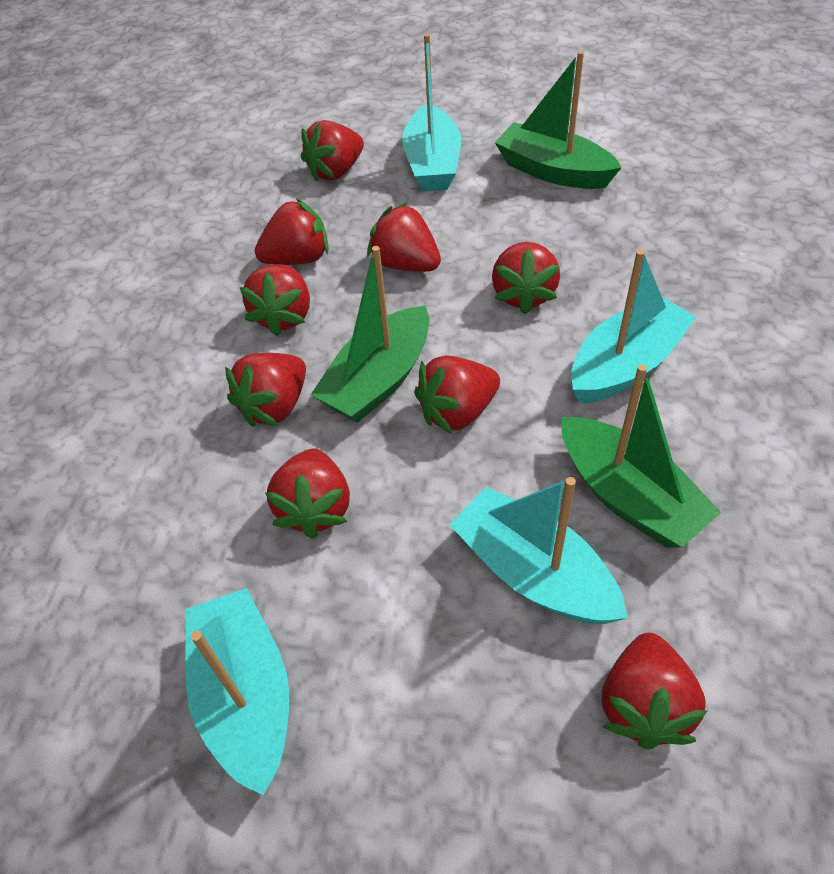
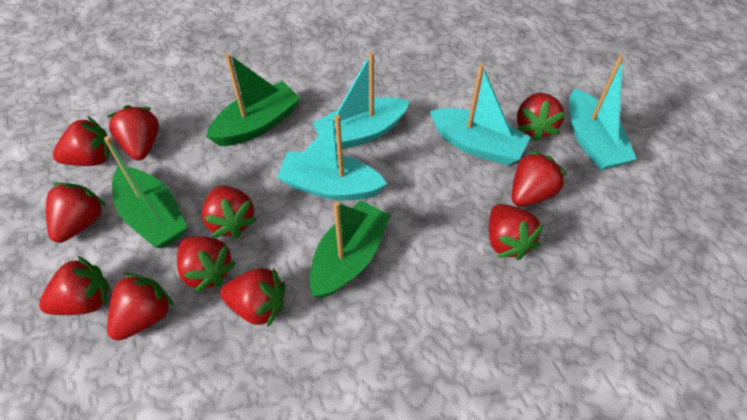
red strawberry: [225,353,306,427] [239,264,310,336] [255,198,328,265] [265,448,350,539] [301,120,364,182] [367,203,441,272] [414,356,500,434] [492,242,560,314] [602,633,707,749] = 9 -> [39,256,110,315] [46,183,106,243] [53,116,110,166] [107,105,159,161] [107,273,174,341] [177,236,236,293] [202,185,257,238] [220,268,285,327] [489,204,544,260] [512,150,567,207] [517,93,565,141] = 11

